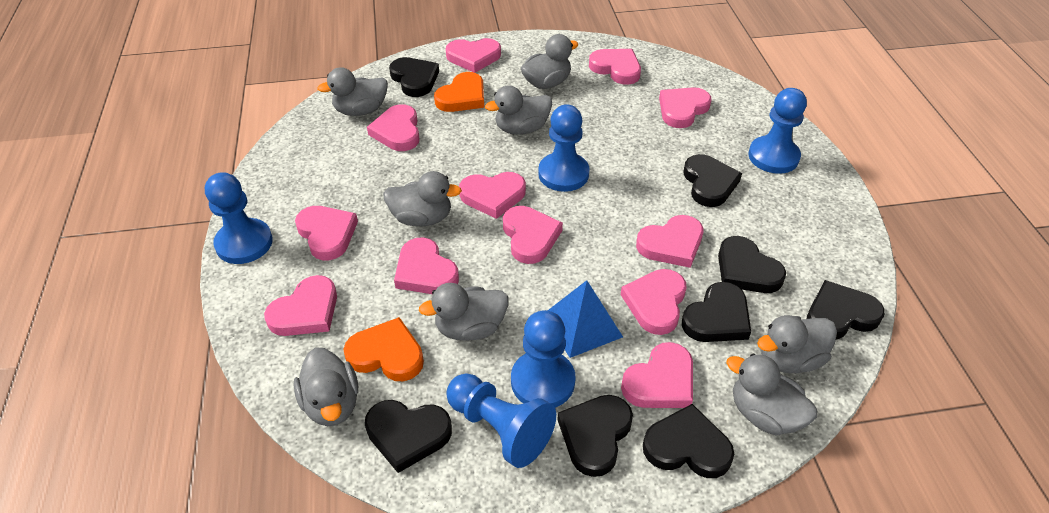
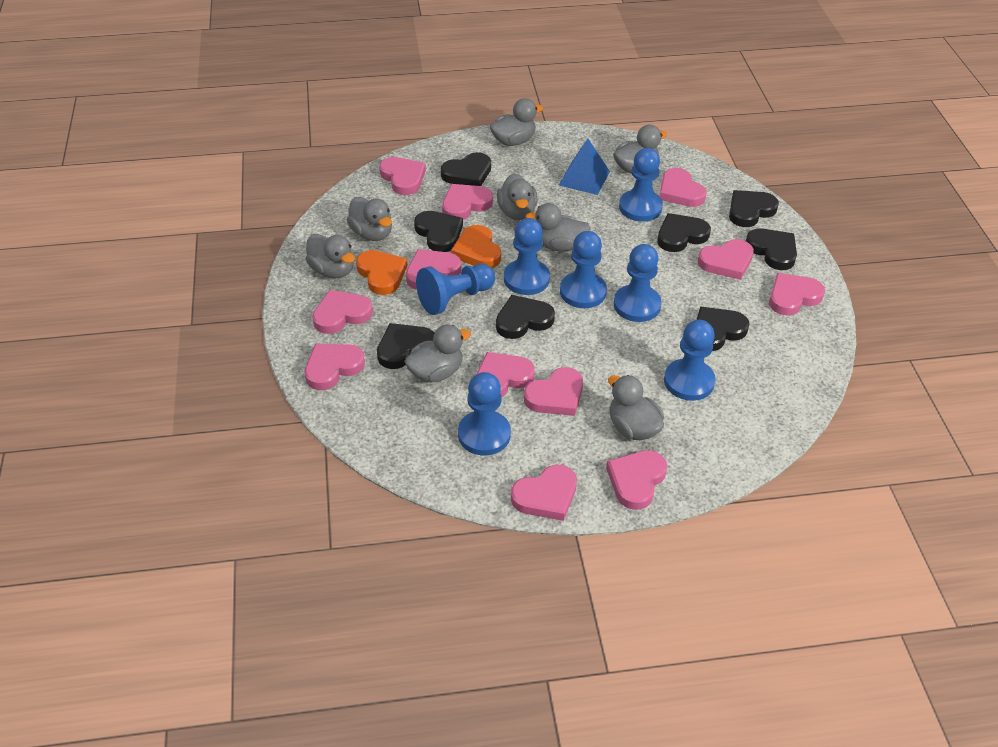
blue pawn: [205,172,273,264] [446,373,556,468] [511,310,576,408] [538,104,590,192] [748,88,807,174] = 5 -> [416,264,495,315] [458,372,511,455] [504,218,550,295] [560,231,607,308] [614,244,662,322] [619,148,663,221] [664,320,716,401] = 7

